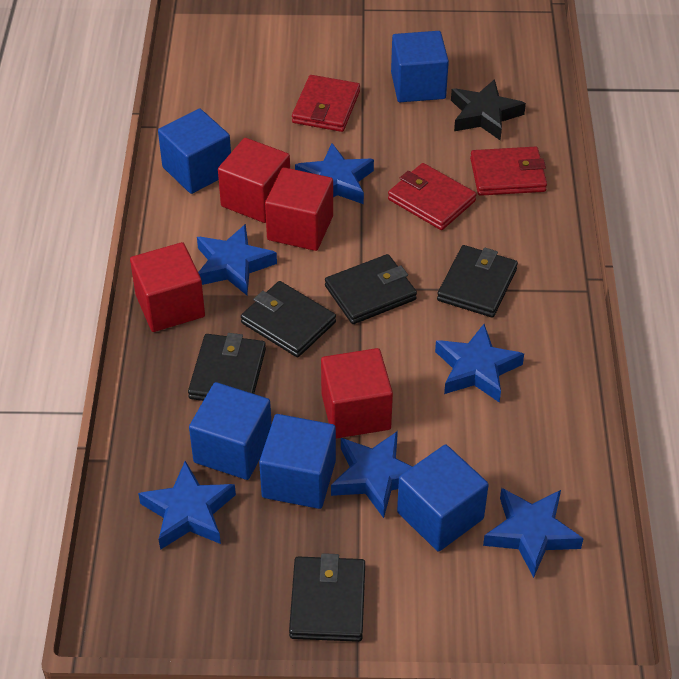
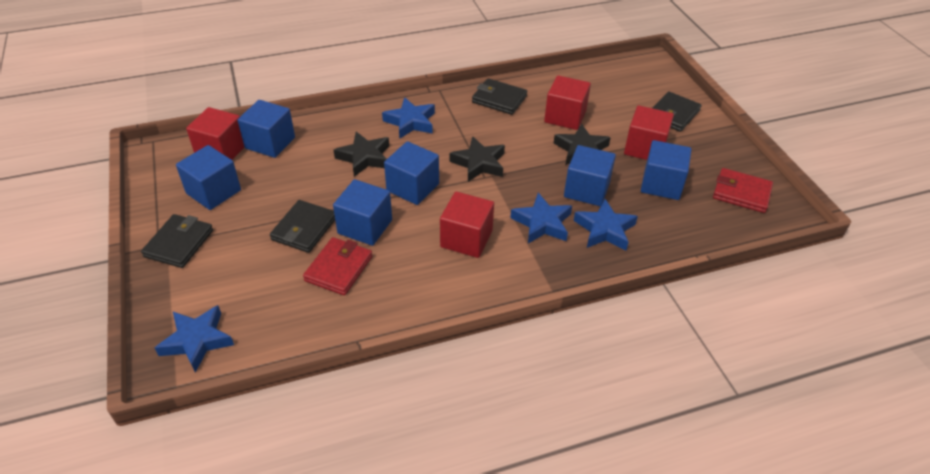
black star: [451,79,526,140] = 1 -> [334,132,389,177] [449,136,505,182] [554,124,611,165] = 3
black wallet: [188,333,266,401] [241,281,336,357] [289,553,365,642] [325,254,417,324] [437,245,518,318] = 5 -> [141,214,213,268] [270,200,335,253] [472,78,527,115] [653,91,702,132] = 4
blue cube: [158,109,231,194] [189,382,272,480] [259,414,336,509] [391,31,449,102] [397,445,489,551] = 5 -> [176,145,241,210] [238,100,295,158] [333,179,392,246] [384,141,439,205] [564,145,616,206] [641,140,692,200] = 6
blue star: [138,461,236,550] [197,224,277,295] [295,143,374,204] [331,431,412,518] [435,324,524,403] [483,488,584,578] = 6 -> [155,305,234,372] [382,97,435,139] [510,193,572,243] [574,199,638,250] = 4
red wallet: [292,75,360,132] [388,163,477,230] [470,147,547,196] = 3 -> [303,237,373,295] [713,168,773,213] = 2

